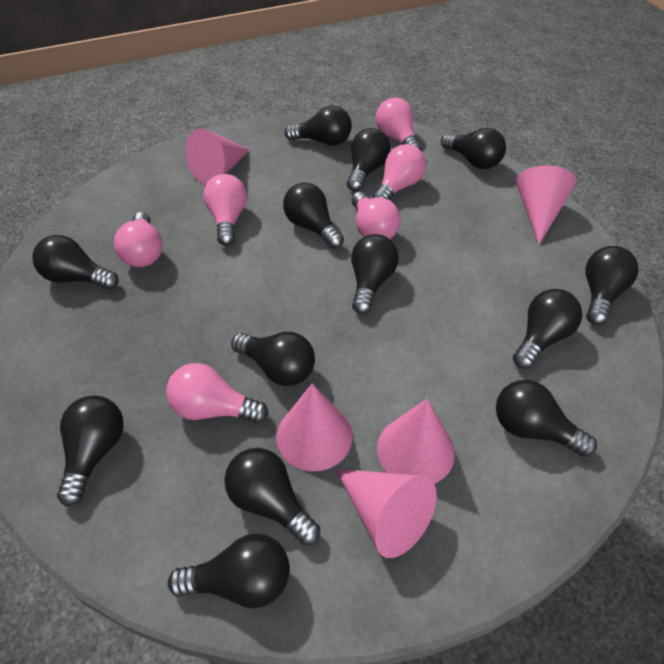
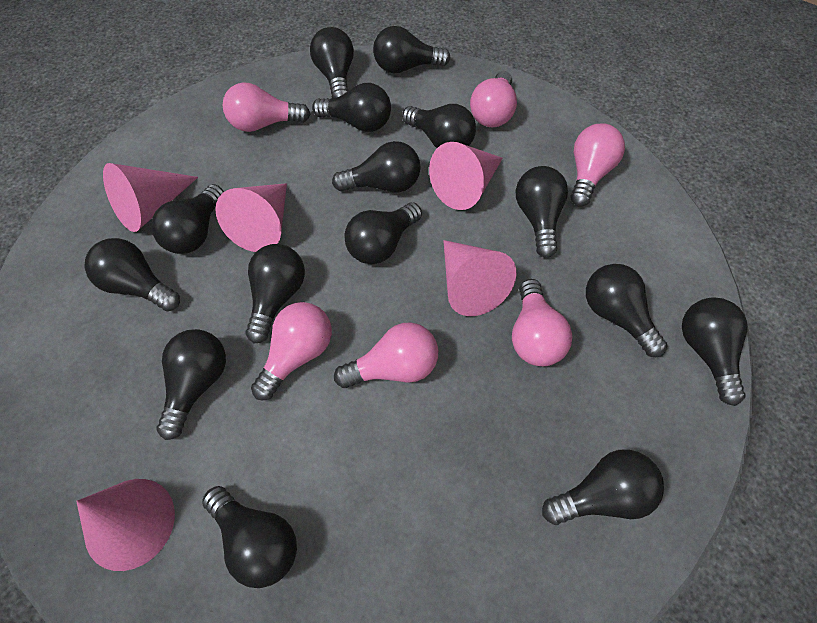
black light bulb: [32,235,119,290] [57,396,124,507] [168,534,290,608] [224,448,320,546] [231,332,315,386] [283,183,344,249] [284,106,352,146] [347,128,391,192] [351,234,399,315] [441,128,506,169] [496,380,597,457] [513,289,583,369] [585,246,638,325] = 13 -> [85,238,180,311] [151,184,224,254] [156,329,226,440] [202,486,297,588] [245,244,305,343] [310,27,354,98] [312,83,391,132] [332,141,421,193] [344,202,422,264] [373,26,450,74] [402,104,476,148] [516,166,568,258] [542,449,664,525] [586,264,668,357] [682,297,747,406] = 15

